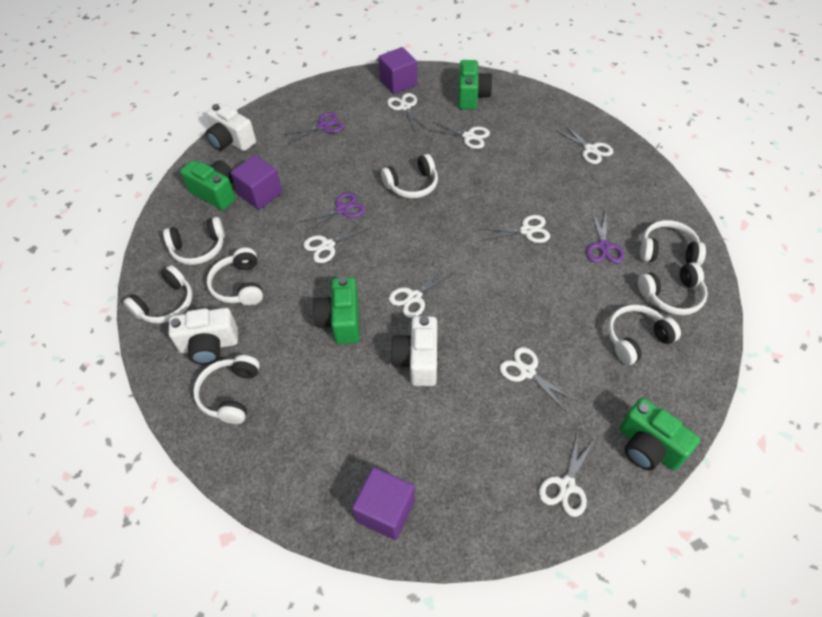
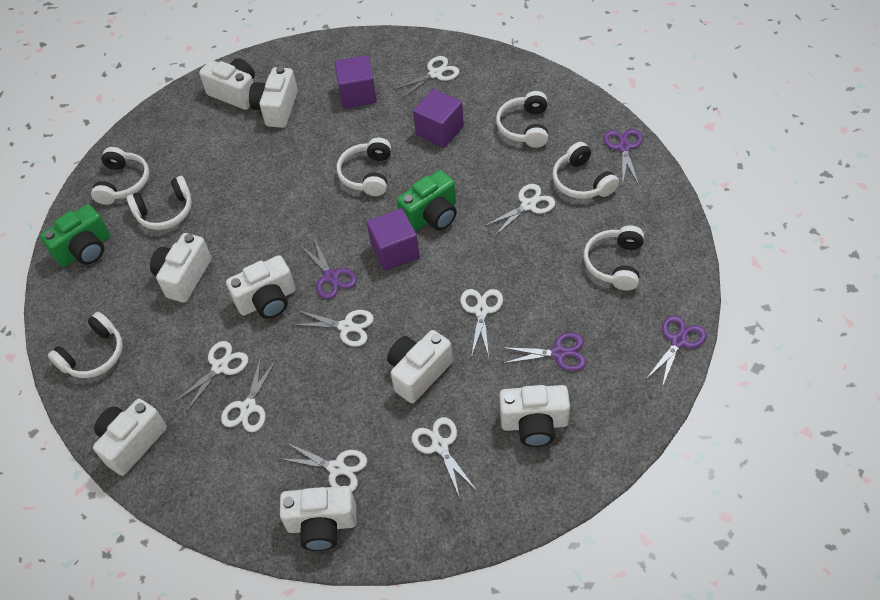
green camera: [180,160,236,210] [313,277,359,344] [458,60,493,109] [619,398,700,471] = 4 -> [40,204,110,267] [397,170,457,231] = 2
purple scissors: [284,112,344,143] [298,192,365,232] [586,212,625,263] = 3 -> [299,239,357,299] [501,333,586,371] [603,129,643,184] [646,315,707,387] = 4
white camera: [169,308,238,365] [206,103,256,151] [391,316,437,386] = 3 -> [93,399,167,476] [150,233,212,303] [199,58,255,110] [226,255,296,319] [249,66,298,128] [280,486,357,551] [387,330,453,403] [499,385,570,447] = 8
white headphones: [123,265,193,323] [163,217,225,265] [193,355,260,424] [207,248,263,306] [381,154,438,199] [608,305,681,365] [638,262,708,315] [640,220,706,265] = 8 -> [48,312,123,378] [91,147,149,205] [127,176,192,230] [337,137,391,196] [496,91,548,148] [552,142,619,199] [584,225,644,290] = 7

